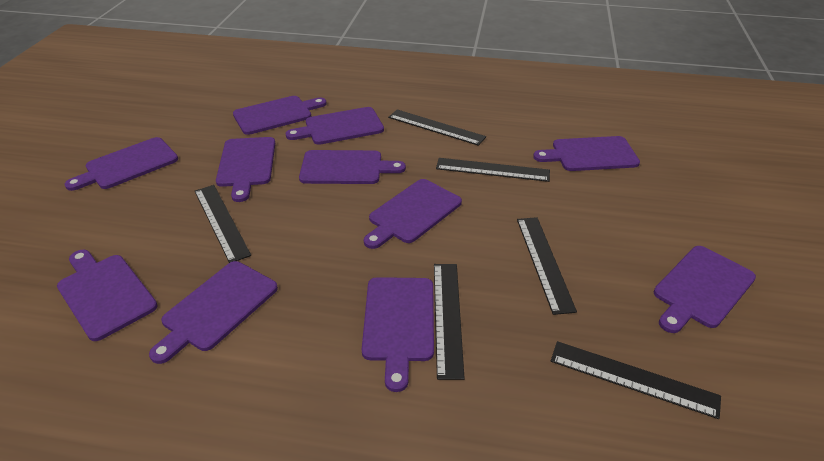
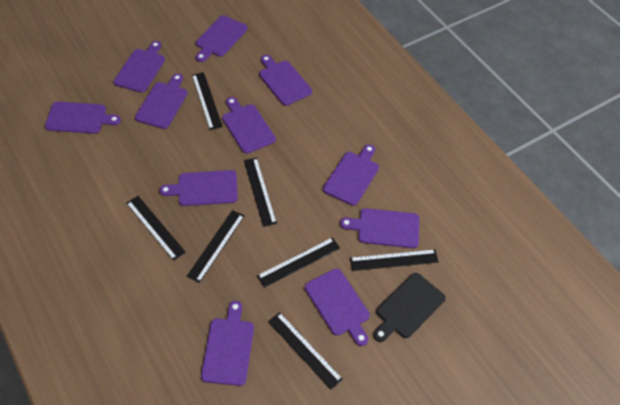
black cutting board: none = 0 -> [373,273,446,342] = 1
black ruler: [195,185,251,263] [388,110,486,146] [434,264,465,380] [436,158,550,182] [517,217,577,315] [551,341,721,419] = 6 -> [126,196,186,261] [187,210,245,283] [192,72,223,130] [244,158,277,227] [257,237,340,288] [268,312,343,390] [350,249,439,271] = 7

